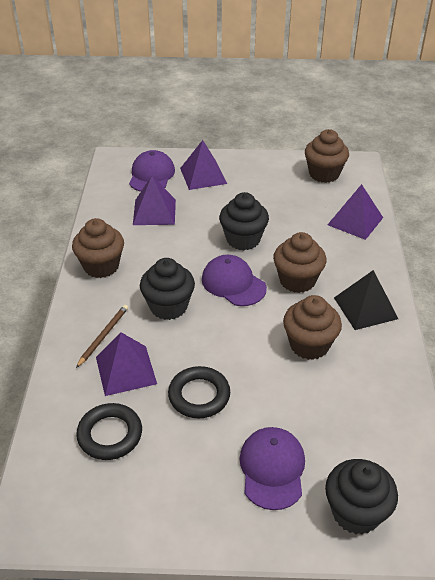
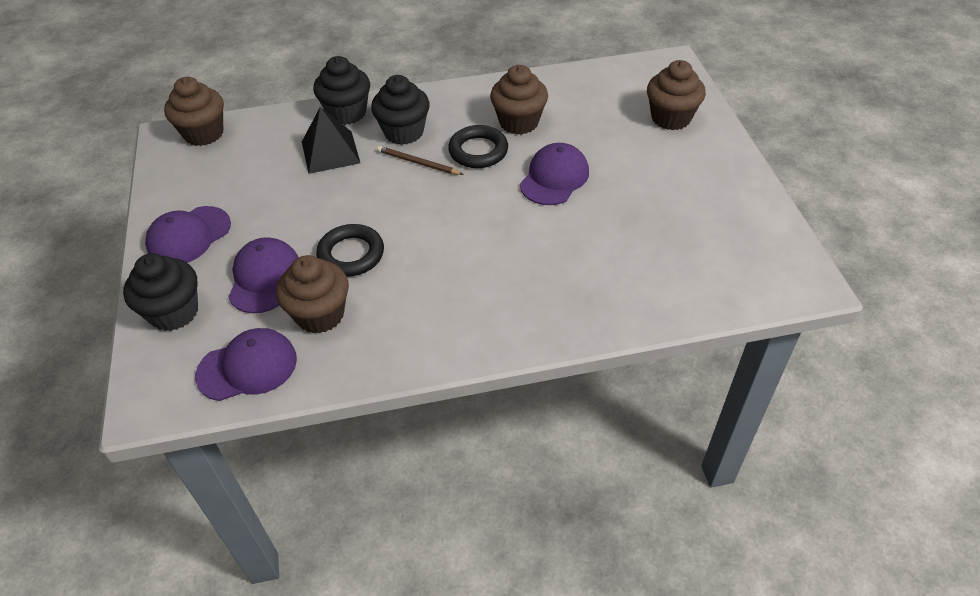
purple cap: [129,150,175,192] [202,255,267,306] [239,427,305,510] = 3 -> [145,206,231,263] [195,328,297,401] [228,237,299,313] [520,143,589,205] = 4
purple pyramid: [96,332,157,396] [133,176,176,225] [180,140,227,190] [328,184,383,240] = 4 -> none = 0

